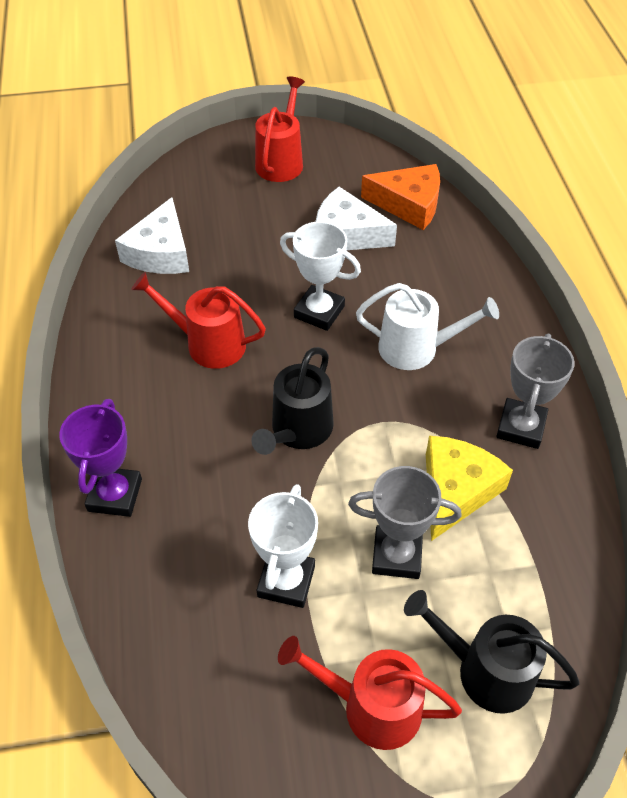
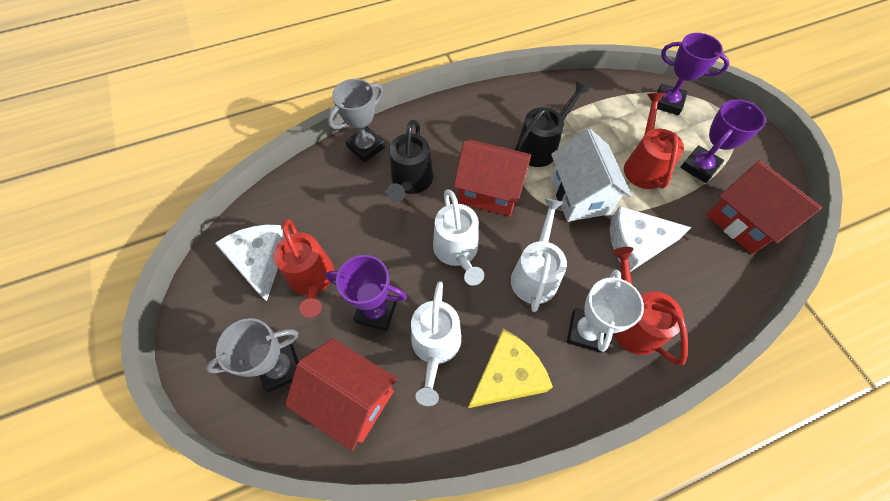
orange cheese: [361,164,440,230] = 1 -> none = 0
purple trophy: [59,399,142,517] = 1 -> [325,255,407,331] [657,33,730,115] [680,99,766,183] = 3
red house: none = 0 -> [285,338,398,451] [454,140,531,216] [707,160,822,254] = 3
white house: none = 0 -> [551,128,632,222] = 1
white trophy: [248,484,318,608] [280,221,361,331] = 2 -> [567,269,644,353] = 1
white watering can: [356,283,499,370] = 1 -> [411,281,461,406] [433,189,484,286] [511,198,567,312] = 3

